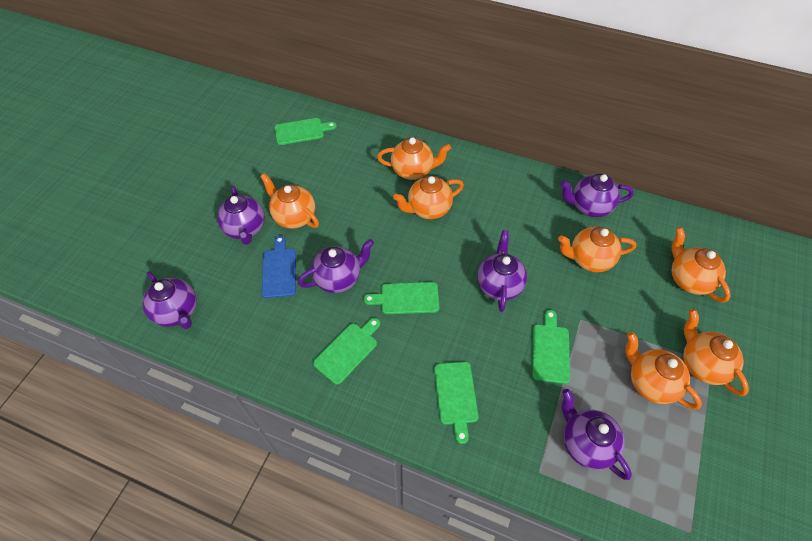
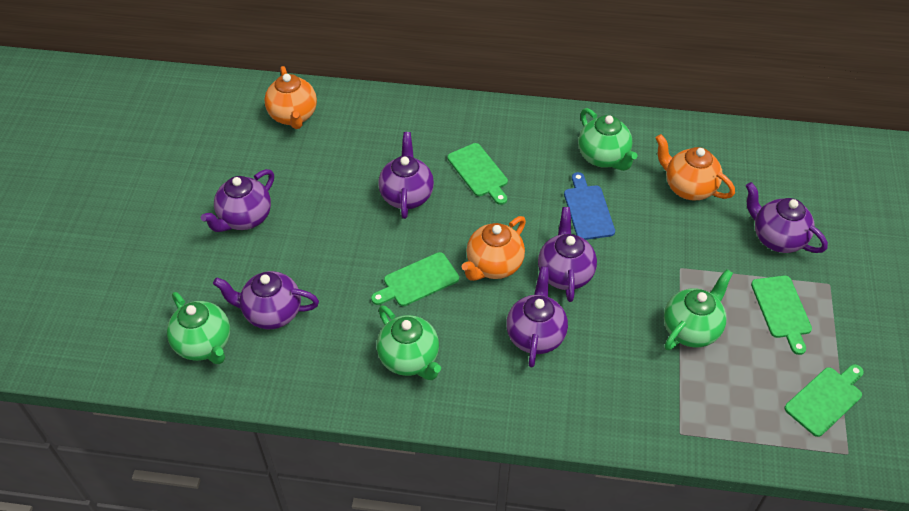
green cutting board: [274,118,337,145] [313,318,380,385] [364,282,439,314] [434,362,478,444] [533,310,570,384] = 5 -> [371,252,459,306] [448,143,508,205] [751,276,812,355] [784,364,864,437] = 4
green teapot: none = 0 -> [167,292,230,364] [377,305,441,380] [579,108,637,171] [664,269,733,350] = 4
orange teapot: [260,173,319,229] [377,137,451,180] [393,176,464,219] [558,227,636,272] [626,332,702,410] [671,227,731,303] [683,309,749,396] = 7 -> [264,66,317,129] [462,216,526,281] [655,134,735,201] = 3

